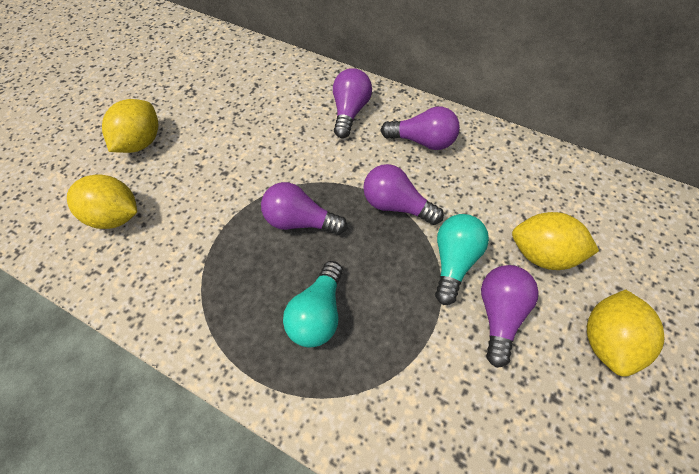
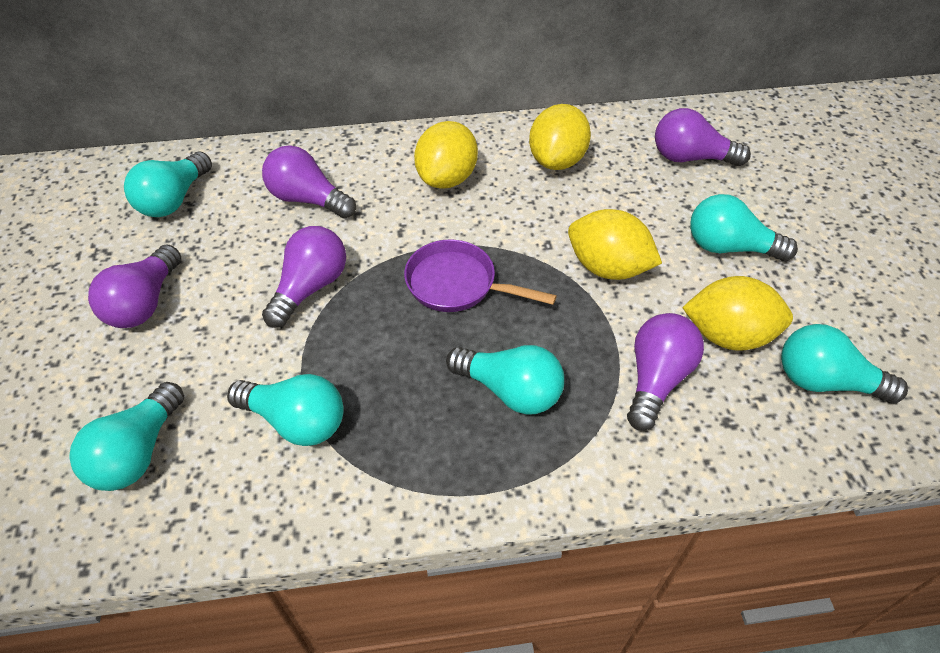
purple pan: none = 0 -> [404,239,557,312] = 1
turquoise light bulb: [283,261,343,348] [435,214,489,305] = 2 -> [69,382,184,491] [124,152,212,217] [227,374,344,446] [446,345,564,415] [690,194,798,261] [781,324,908,404] = 6

